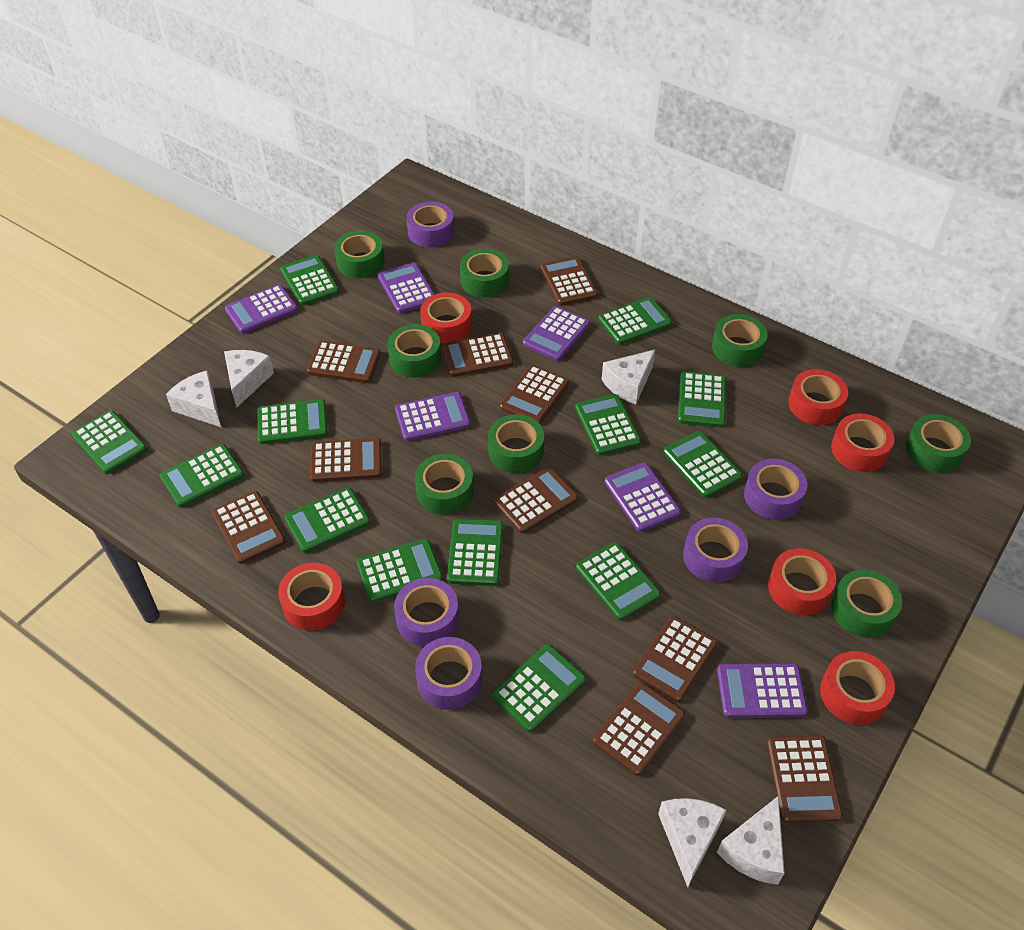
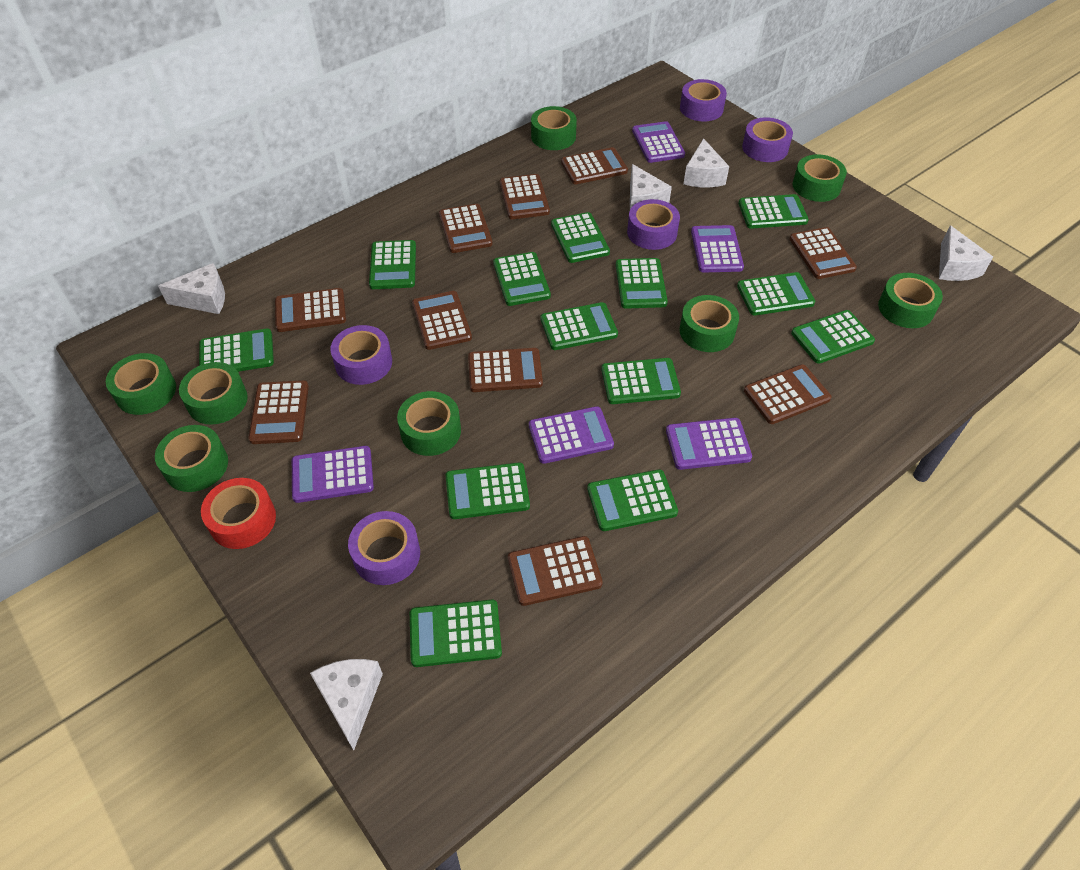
purple calculator: [225,285,298,333] [378,263,435,314] [395,392,471,441] [523,306,590,361] [604,462,681,532] [717,663,808,718] = 6 -> [292,446,374,503] [529,406,614,464] [632,121,685,163] [666,418,752,470] [691,225,744,273] = 5
red tape: [278,563,345,630] [420,293,472,344] [768,548,836,615] [788,369,848,425] [820,651,895,725] [831,414,894,472] = 6 -> [201,478,276,549] = 1

